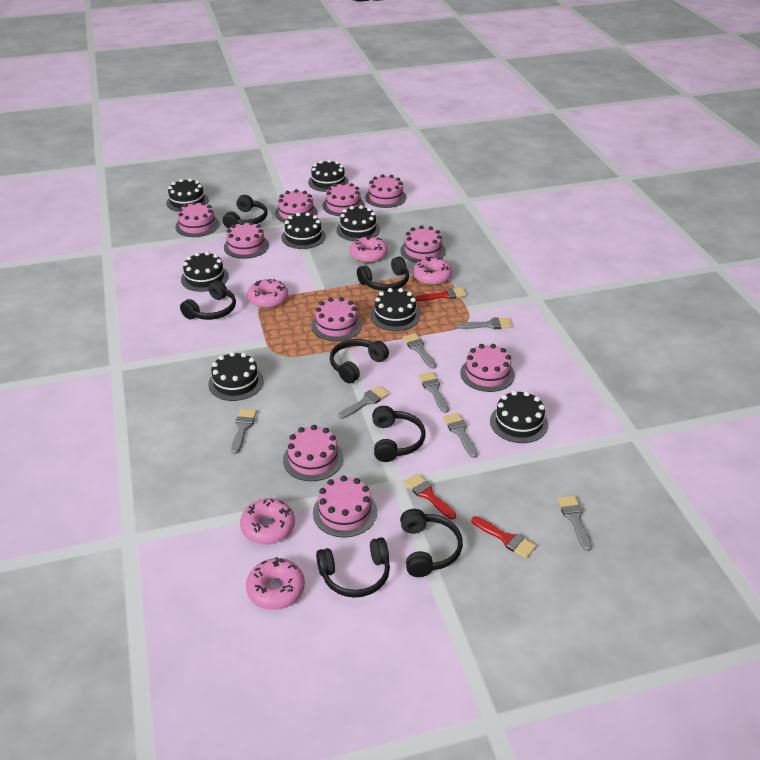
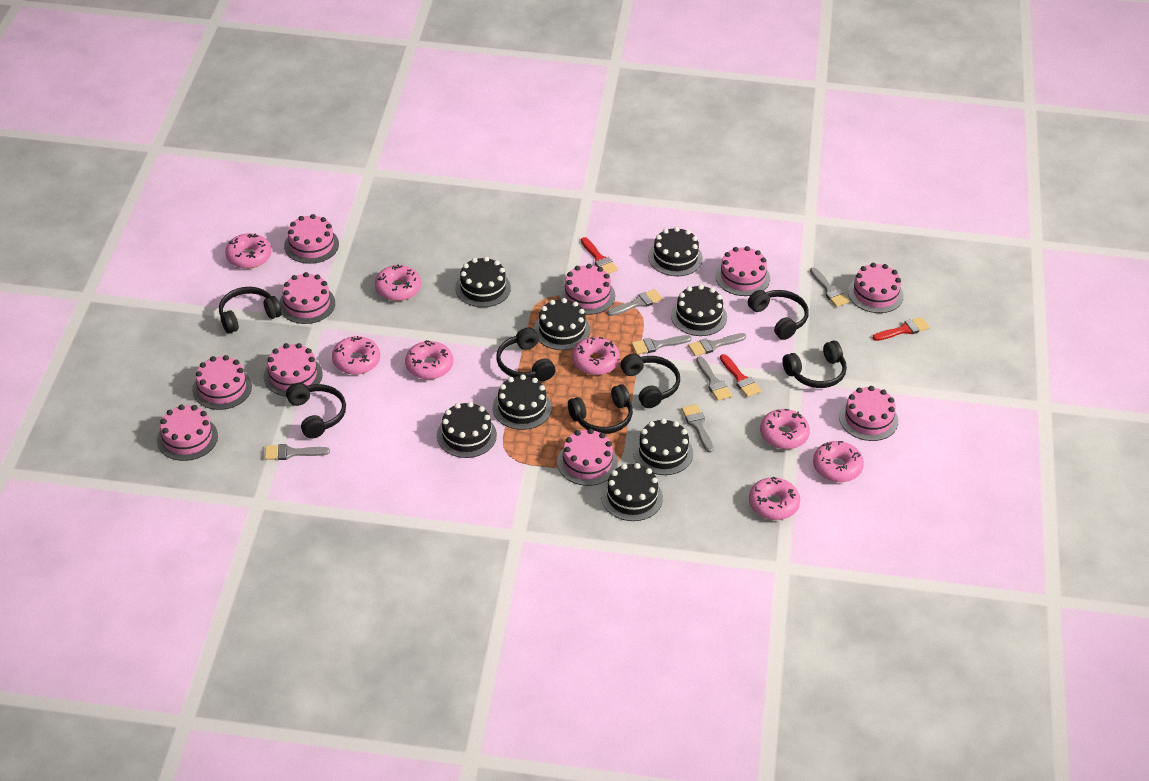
pink donut: [240,498,295,544] [246,557,305,610] [247,279,288,308] [350,235,388,263] [413,257,452,285] = 5 -> [225,233,271,269] [332,336,380,375] [375,264,421,301] [405,340,453,379] [572,337,620,375] [749,476,800,520] [760,409,810,449] [813,441,864,482] = 8

